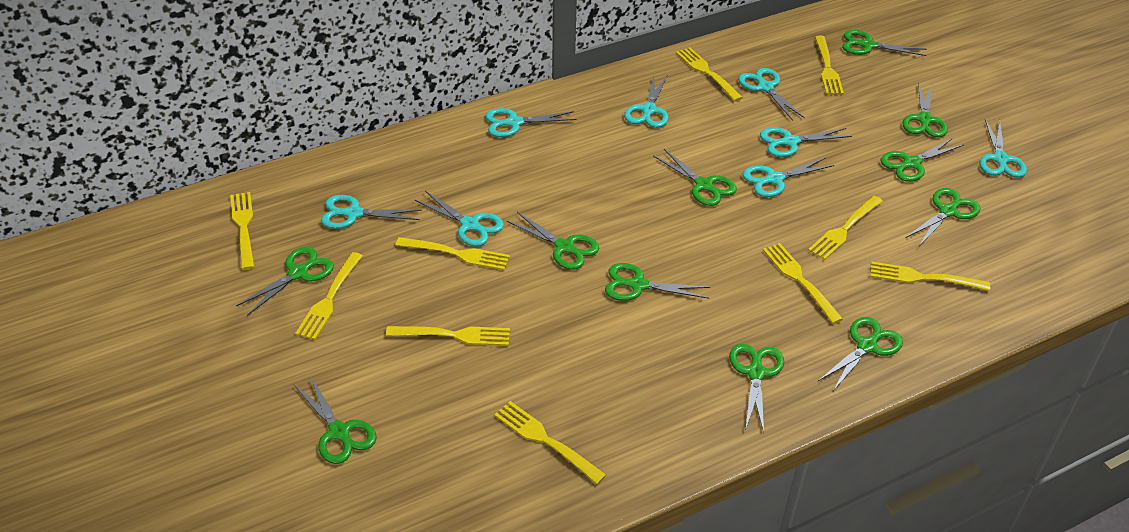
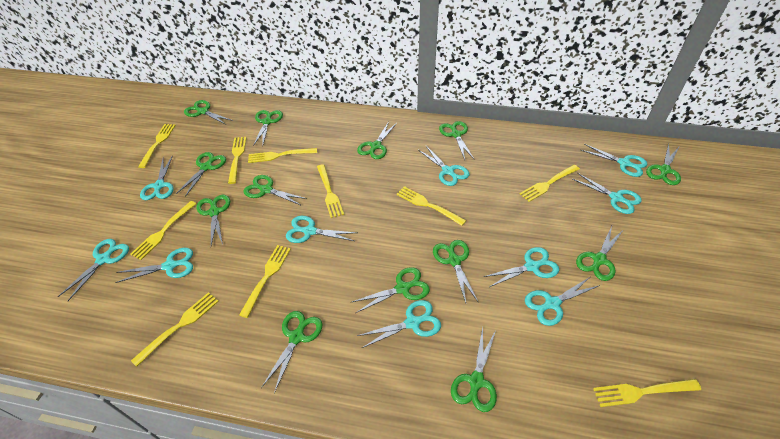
green scissors: [236,247,334,316] [294,376,377,464] [507,212,599,270] [605,263,710,301] [653,149,737,206] [729,344,784,433] [818,317,903,391] [842,30,926,56] [880,138,964,182] [902,83,948,137] [906,188,981,246] = 11 -> [176,152,226,197] [184,100,233,125] [197,195,230,246] [243,175,307,205] [253,110,283,147] [261,311,322,393] [352,267,430,313] [357,121,397,159] [433,240,478,303] [439,121,474,160] [451,327,497,412] [576,226,624,281] [646,144,681,185] = 13
turquoise scissors: [321,195,422,229] [414,191,504,246] [485,108,576,137] [624,75,668,128] [738,68,805,121] [743,157,834,197] [760,127,852,157] [979,119,1027,178] = 8 -> [58,239,129,301] [115,248,193,283] [140,155,173,200] [286,216,357,243] [357,300,441,348] [418,145,469,186] [483,247,559,287] [525,277,600,326] [572,173,642,214] [581,144,647,177] = 10

